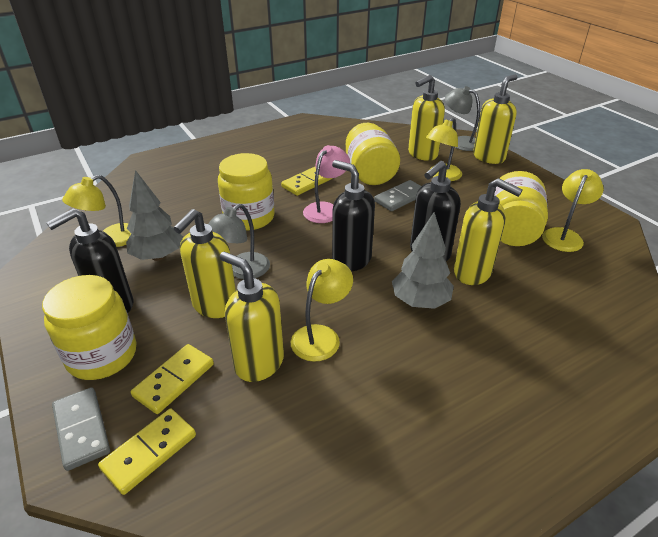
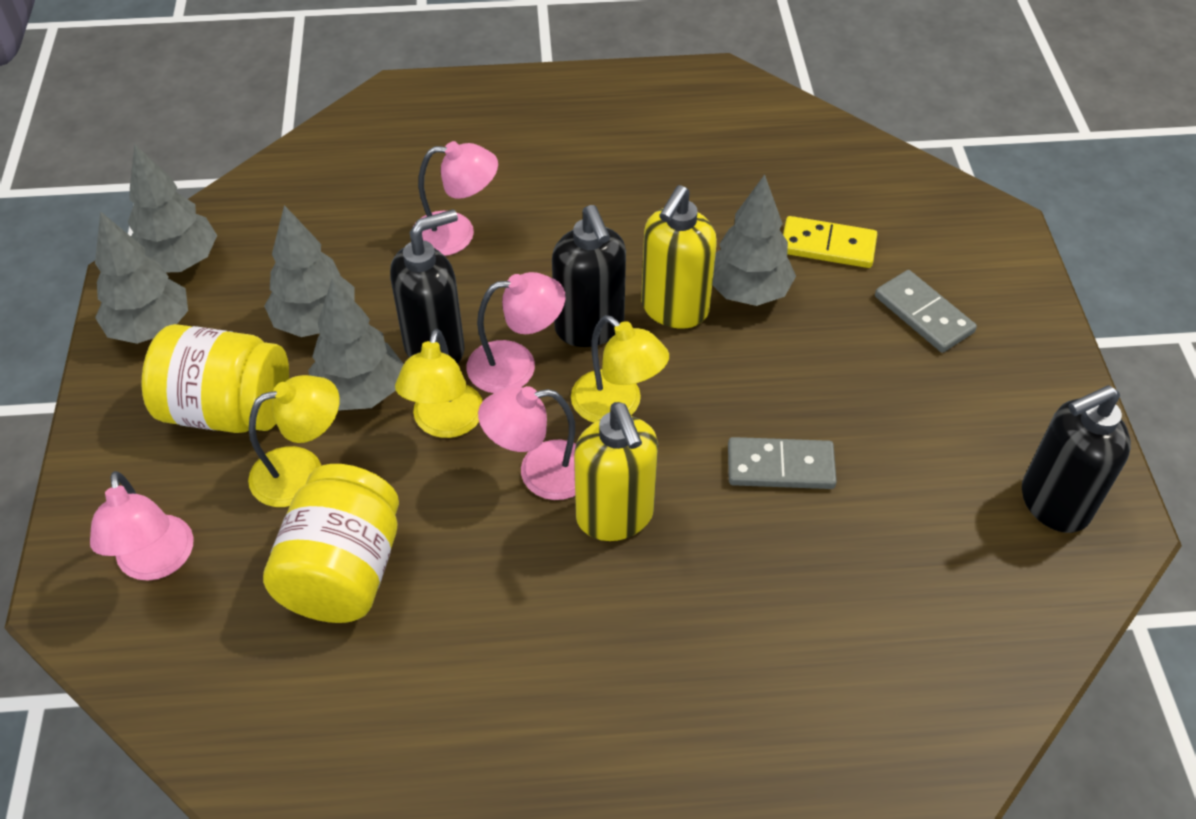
grey lamp: [208,204,270,279] [445,86,480,151] = 2 -> none = 0
grey tree: [126,170,183,261] [392,212,454,309] = 2 -> [95,211,188,344] [127,144,217,272] [264,205,355,337] [308,278,403,411] [712,174,796,306] = 5
pink lamp: [303,145,350,223] = 1 -> [90,471,194,581] [412,141,498,256] [466,272,566,393] [478,386,576,500] = 4
yellow domino: [98,408,196,495] [131,344,214,414] [281,166,332,196] = 3 -> [783,216,877,268] = 1
yellow jar: [42,275,136,380] [218,153,275,231] [346,123,400,185] [494,171,548,246] = 4 -> [142,324,289,433] [263,464,399,623] = 2
yellow lamp: [62,175,131,247] [291,259,353,362] [426,118,462,181] [542,169,604,252] = 4 -> [248,375,340,507] [395,329,483,438] [571,315,669,423] = 3
yellow soap dispenser: [174,209,236,318] [220,252,284,382] [408,75,445,161] [454,178,523,285] [473,75,517,164] = 5 -> [574,402,658,541] [641,185,717,328] = 2

